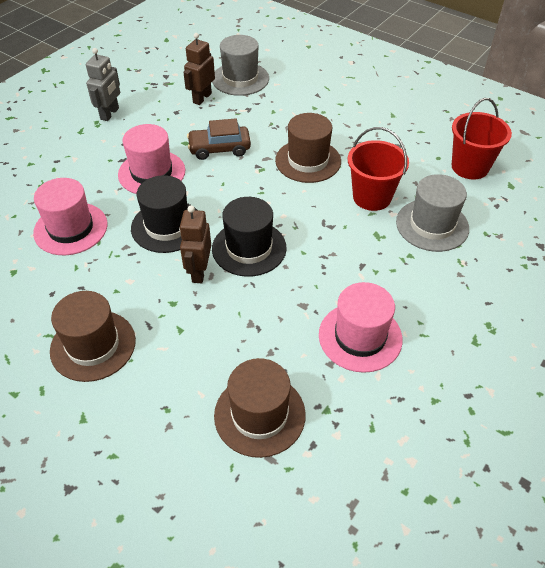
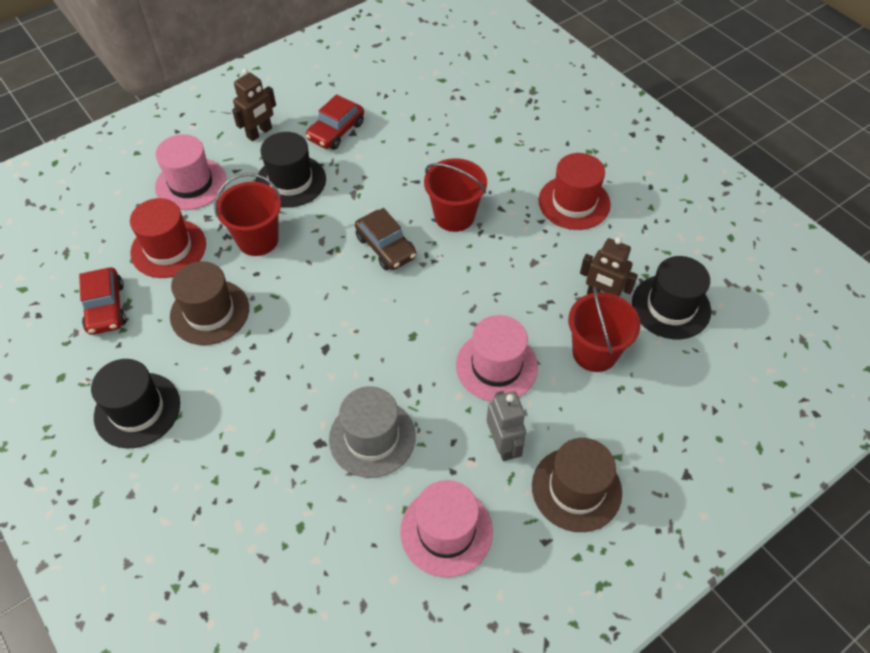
black hat: [131,175,197,253] [212,197,287,277] = 2 -> [91,359,180,448] [256,132,326,207] [632,256,711,339] = 3
brown hat: [50,291,136,382] [214,358,306,458] [275,113,341,183] = 3 -> [170,261,249,345] [532,438,622,532] = 2
grey hat: [212,35,269,96] [396,174,469,252] = 2 -> [329,386,416,478] = 1
red bucket: [348,127,409,211] [452,98,512,180] = 2 -> [214,173,281,256] [424,158,487,232] [568,286,641,372] = 3
red car: none = 0 -> [79,267,126,335] [306,94,364,150] = 2
red hat: none = 0 -> [130,198,206,278] [539,153,611,230] = 2

